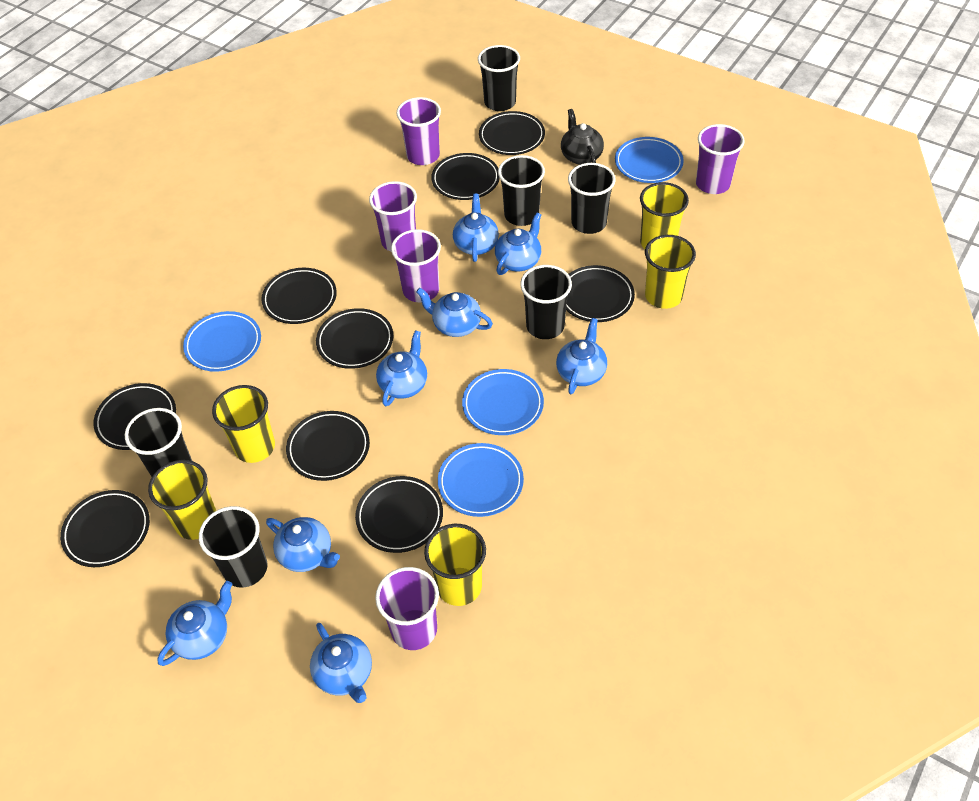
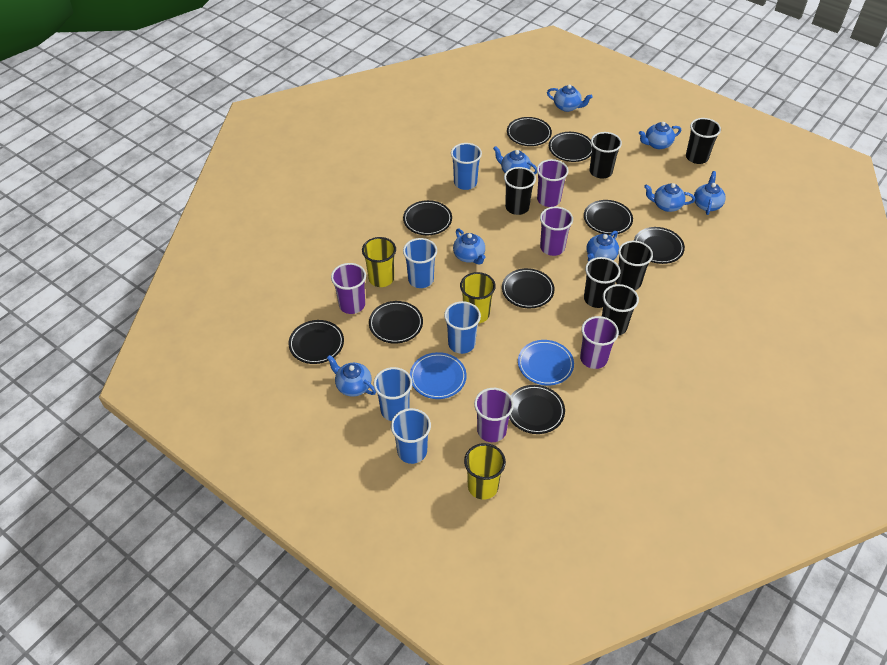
black teapot: [561,109,604,165] = 1 -> none = 0
blue cup: none = 0 -> [374,367,412,421] [391,408,431,464] [403,238,437,288] [444,301,481,354] [451,143,482,190] = 5
blue plate: [183,311,261,372] [438,443,524,517] [462,369,544,435] [615,137,684,183] = 4 -> [410,352,467,399] [518,340,574,386] = 2
yellow cup: [148,460,216,540] [212,385,275,463] [424,524,486,606] [640,182,689,249] [645,235,696,309] = 5 -> [362,237,396,287] [460,272,496,323] [464,443,506,500] = 3

